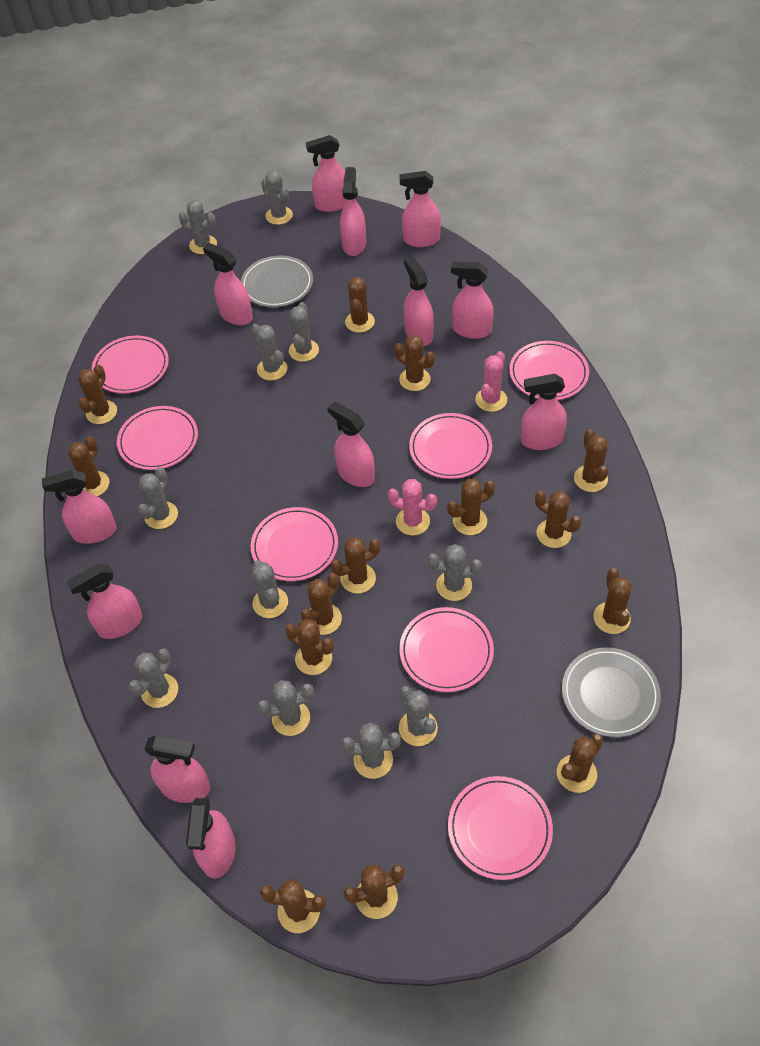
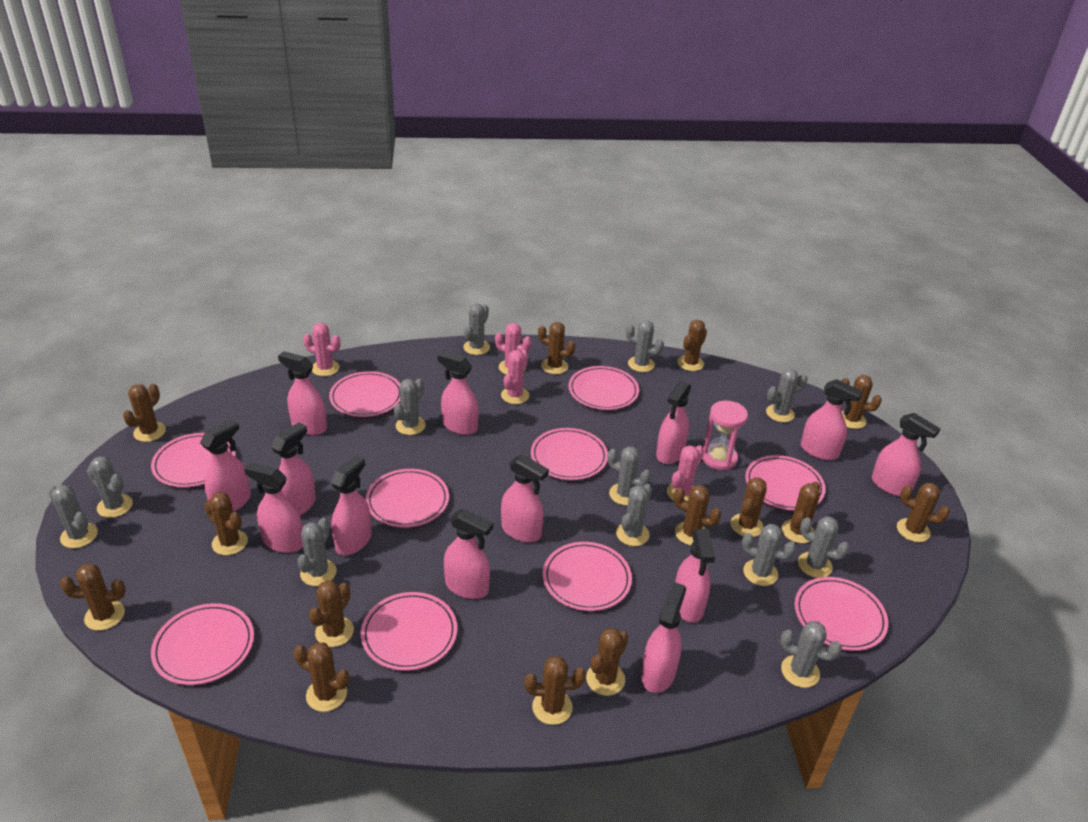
grey cactus: [128,649,178,708] [138,467,178,529] [179,200,217,254] [251,324,287,380] [252,560,288,618] [257,680,314,736] [261,171,293,225] [289,302,319,362] [341,723,401,779] [399,686,438,746] [428,544,482,601] = 11 -> [48,485,98,548] [87,456,133,518] [297,518,337,586] [394,379,426,435] [463,304,490,355] [607,446,651,505] [616,484,652,546] [626,320,664,372] [742,524,796,586] [766,369,808,422] [780,621,842,688] [798,516,849,578] = 12
grey plate: [241,255,313,307] [562,647,661,737] = 2 -> none = 0
pink cactus: [388,479,437,535] [475,351,507,412] = 2 -> [303,323,341,376] [495,323,531,374] [501,350,529,404] [667,445,704,501] = 4
pink hourglass: none = 0 -> [702,401,748,470] = 1
pink plate: [92,336,169,394] [117,406,198,470] [251,507,338,581] [399,607,494,692] [409,413,492,479] [448,776,553,880] [509,341,589,400] = 7 -> [151,433,235,487] [151,603,254,685] [329,371,401,417] [361,592,457,671] [366,469,449,528] [531,428,608,480] [543,542,632,611] [568,366,639,410] [745,455,826,511] [795,577,888,651] = 10
pink spray bottle: [42,470,117,544] [67,564,142,639] [144,735,210,803] [186,798,236,879] [203,243,253,325] [306,135,346,212] [327,401,375,487] [340,167,366,256] [400,171,441,247] [404,256,434,346] [451,261,494,339] [520,374,567,450] = 12 -> [200,419,251,512] [244,462,303,553] [271,422,316,516] [278,351,327,435] [331,455,372,555] [438,351,478,435] [444,509,493,599] [501,454,549,542] [641,582,686,693] [656,381,691,464] [675,529,715,623] [801,379,863,460] [872,413,941,497] = 13

